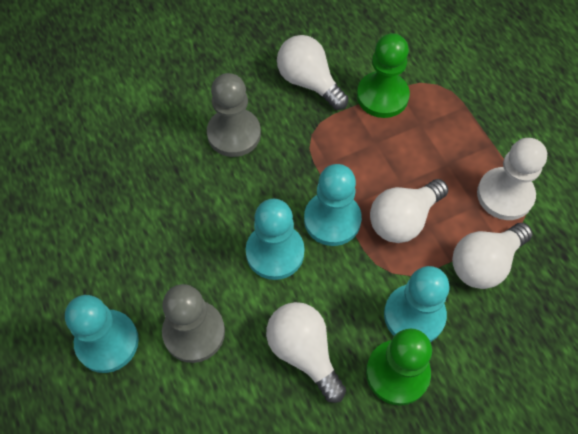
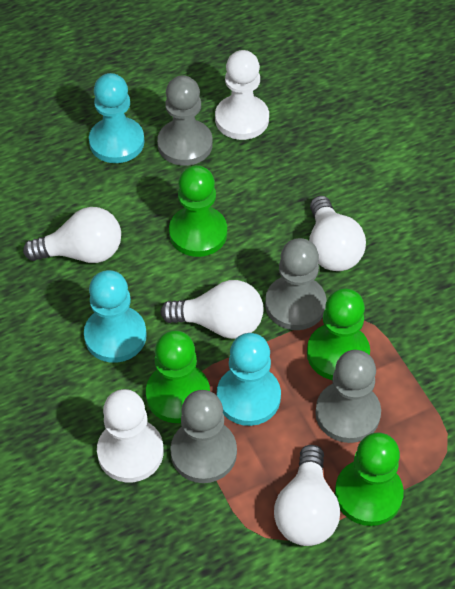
green pawn: [357,33,410,118] [366,329,432,405] = 2 -> [146,330,210,423] [169,165,227,257] [307,288,370,380] [335,432,404,526] = 4
grey pawn: [162,284,225,363] [207,73,261,157] = 2 -> [157,75,213,166] [170,390,237,483] [265,238,326,330] [315,350,381,443] = 4
turquoise pawn: [65,295,139,373] [246,199,304,280] [304,164,362,246] [384,266,449,342] = 4 -> [84,270,147,363] [89,73,145,163] [217,333,281,426] = 3
white pawn: [477,138,547,220] = 1 -> [97,389,164,482] [215,50,269,140] = 2

